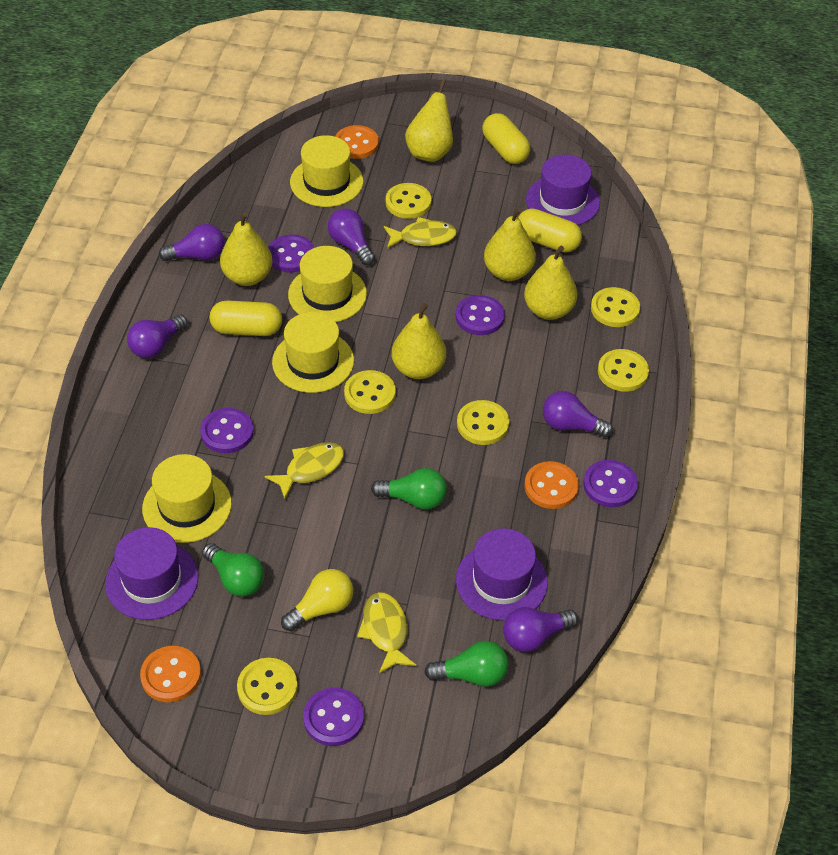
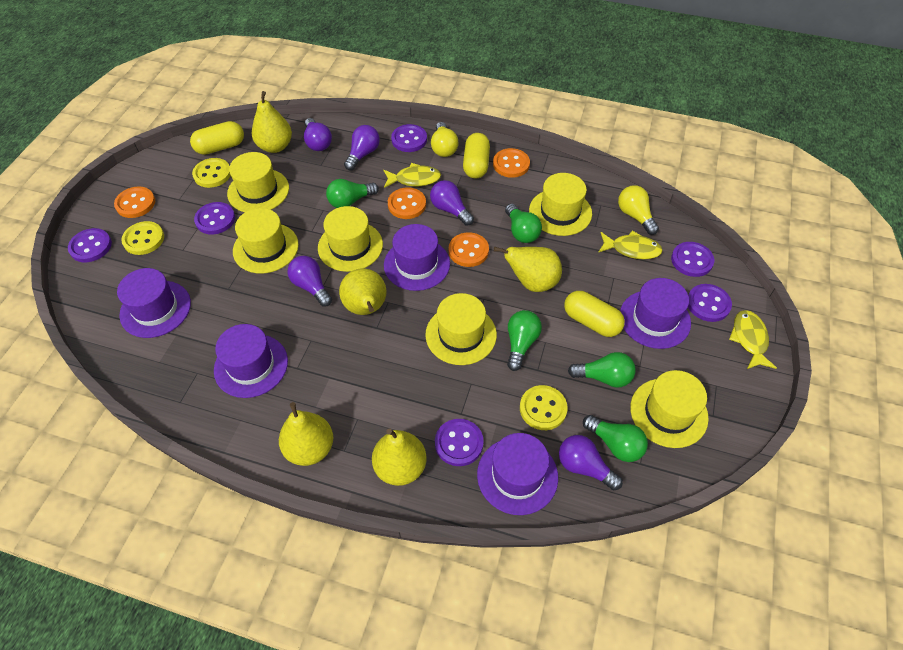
green light bulb: [202,543,264,597] [371,468,447,510] [424,641,508,687] = 3 -> [326,179,379,208] [505,203,542,243] [507,310,542,371] [568,352,636,388] [583,415,648,462] = 5
orange button: [140,646,201,702] [335,125,379,159] [524,461,579,509] = 3 -> [114,186,155,218] [388,187,426,219] [449,232,489,267] [493,148,530,178] = 4
purple button: [200,408,254,453] [268,234,314,272] [303,688,364,746] [456,295,505,335] [583,460,638,507] = 5 -> [68,228,112,262] [194,202,235,235] [391,124,427,152] [435,419,484,466] [671,242,714,277] [688,284,732,322] = 6
purple hat: [105,527,198,620] [456,528,548,621] [526,154,600,225] = 3 -> [117,268,191,338] [214,324,288,398] [384,224,450,291] [477,433,558,515] [620,278,691,349] = 5
yellow button: [237,658,298,715] [344,370,396,414] [386,183,431,219] [457,400,509,445] [591,287,640,327] [598,349,649,392] = 6 -> [121,221,164,255] [192,158,231,188] [520,385,568,430] = 3
yellow hat: [142,454,232,543] [272,312,354,393] [288,246,367,322] [290,135,364,207] = 4 -> [227,152,289,212] [233,208,299,274] [318,206,383,272] [425,293,497,365] [529,173,592,236] [630,370,709,448] = 6
yellow light bulb: [281,569,353,631] = 1 -> [431,122,459,157] [618,185,659,235] = 2

